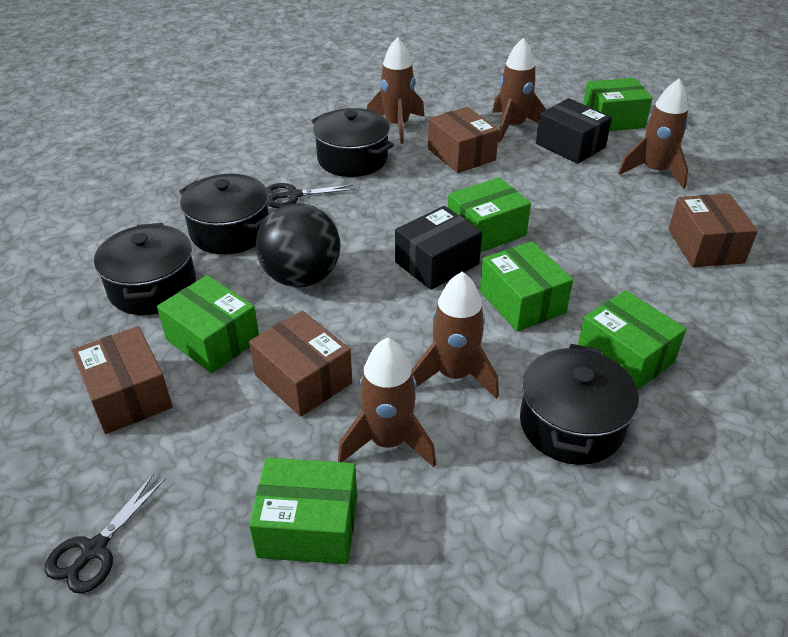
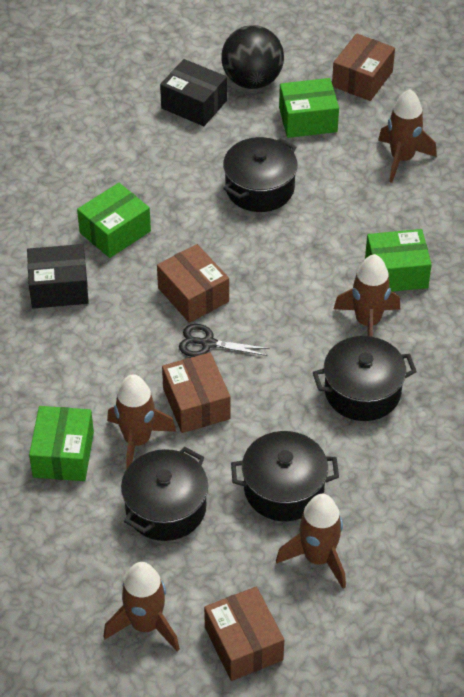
black scissors: [45,474,165,594] [266,183,355,208] = 2 -> [179,324,269,357] = 1
green box: [157,275,259,373] [249,458,357,564] [448,177,531,252] [480,241,573,332] [578,290,686,390] [583,78,653,131] = 6 -> [29,406,94,481] [77,183,151,258] [279,78,339,138] [365,229,432,292] = 4

